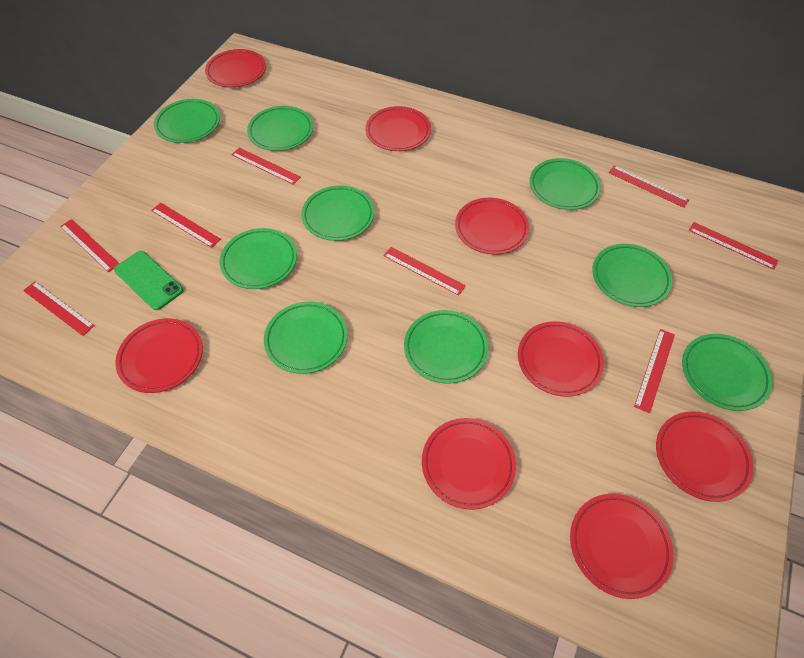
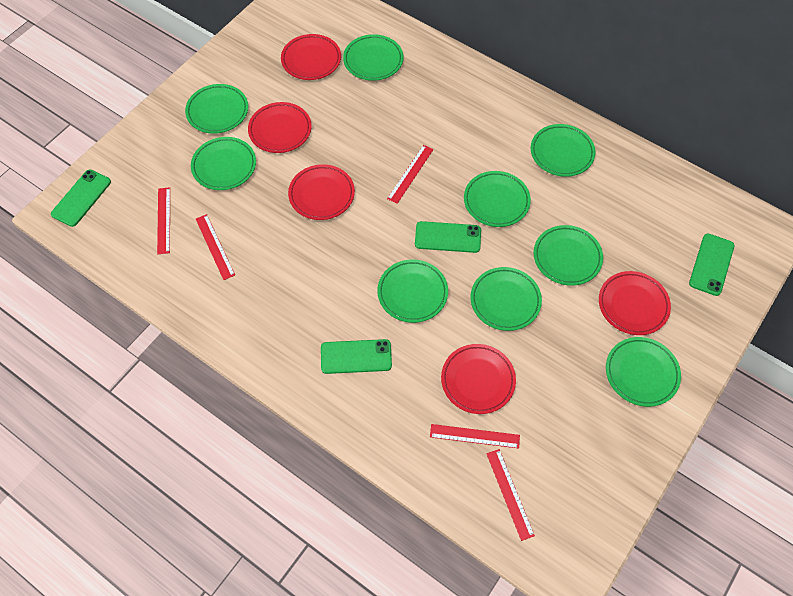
green phone: [114,251,184,310] = 1 -> [51,170,111,227] [321,339,392,374] [415,221,481,253] [689,234,735,296] = 4
red plate: [115,318,203,393] [205,49,266,87] [366,106,431,151] [422,418,516,510] [455,198,529,254] [518,321,604,397] [570,494,674,599] [656,411,753,502] = 8 -> [248,102,312,153] [281,34,341,80] [288,164,355,220] [441,344,516,414] [599,271,671,335] = 5
red ruler: [23,281,95,336] [60,219,120,272] [151,203,221,248] [231,148,301,185] [383,247,466,296] [608,165,689,208] [634,329,675,413] [689,222,779,270] = 8 -> [157,187,170,254] [196,214,235,280] [387,145,434,204] [430,424,520,448] [486,449,535,541] = 5

